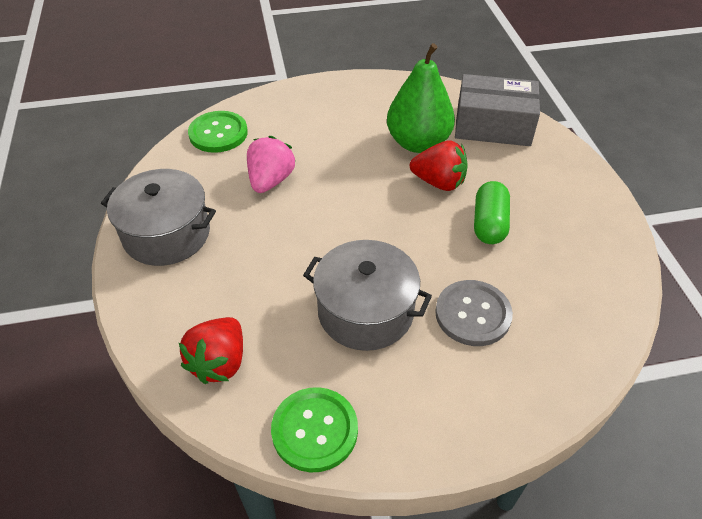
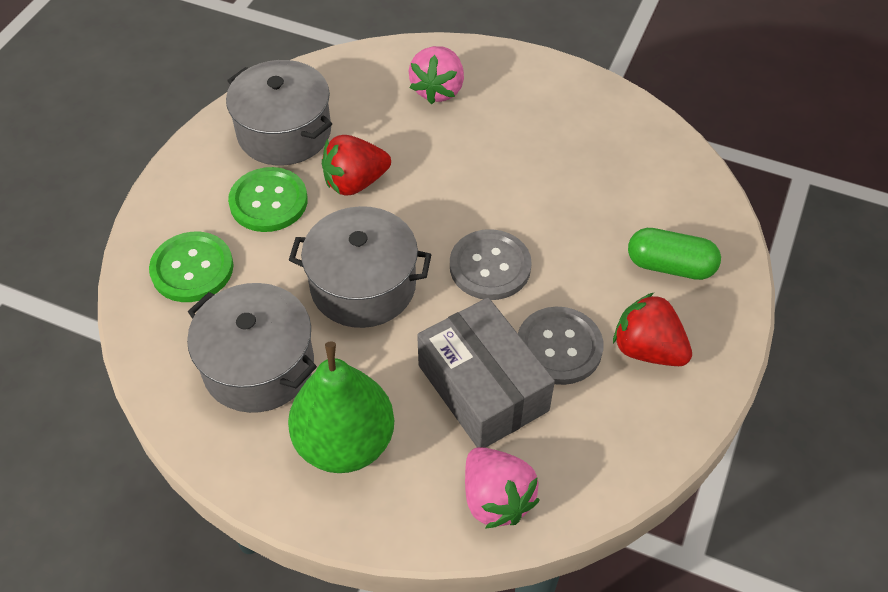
grey button: [435,280,513,346] = 1 -> [450,229,532,300] [518,307,603,385] = 2
grey pot: [101,169,216,266] [303,240,432,351] = 2 -> [187,283,317,413] [226,60,332,165] [289,206,431,328] = 3
pink strawberry: [247,136,295,193] = 1 -> [409,46,464,104] [465,447,540,529] = 2

